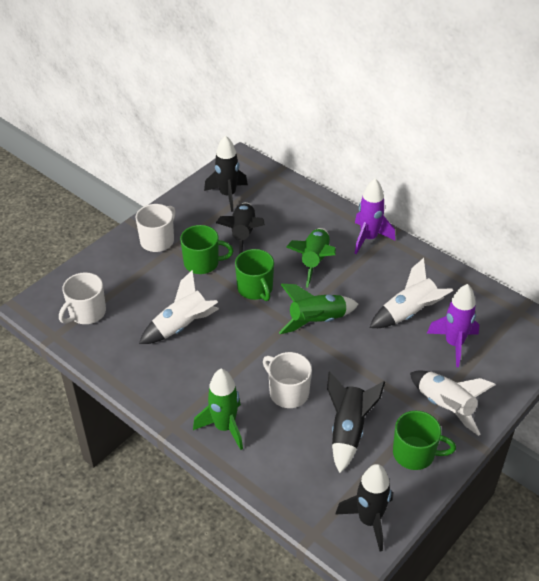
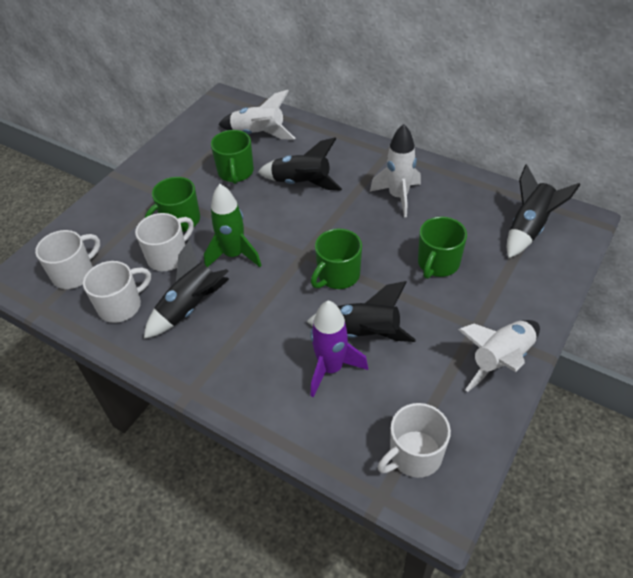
green mug: [180,225,234,274] [235,249,274,301] [393,411,456,470] = 3 -> [145,177,200,232] [211,130,254,184] [311,229,362,289] [418,217,467,279] = 4
green rocket: [193,369,243,450] [279,284,359,334] [286,228,336,288] = 3 -> [204,184,262,267] = 1
purple rocket: [355,178,395,254] [427,284,479,367] = 2 -> [310,300,368,397] = 1
white mug: [59,272,106,324] [136,204,176,252] [263,352,312,408] = 3 -> [35,230,100,289] [83,261,151,323] [135,213,194,271] [378,403,451,478] = 4

